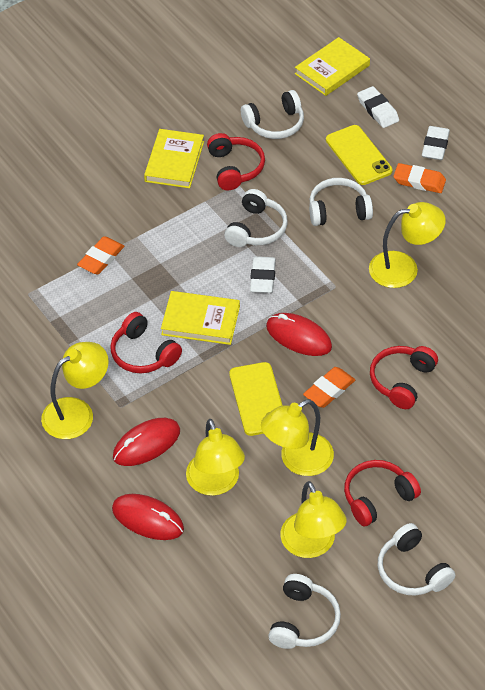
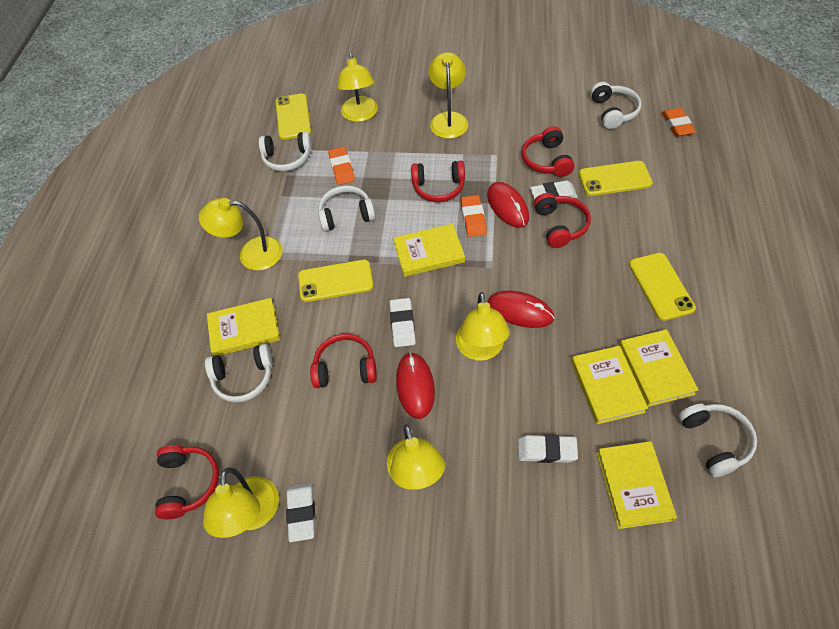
red headphones: [110,312,182,373] [207,133,265,190] [344,460,421,526] [370,346,438,409] = 4 -> [155,445,219,519] [310,334,377,388] [411,161,465,202] [522,126,574,177] [534,193,591,248] = 5
white eraser: [250,256,276,293] [357,86,399,128] [422,126,450,160] = 3 -> [286,483,315,542] [390,298,416,347] [518,435,578,463] [530,180,578,200] = 4
yellow book: [144,129,204,188] [161,291,240,345] [295,37,370,96] = 3 -> [207,298,280,356] [393,224,465,277] [571,346,648,424] [597,441,677,529] [619,329,698,407] = 5
yellow lamp: [41,342,109,439] [186,419,245,496] [261,399,334,476] [280,481,347,558] [369,202,446,288] = 5 -> [199,198,283,271] [203,467,279,538] [337,53,378,122] [387,424,445,490] [428,52,468,139] [456,292,510,361] = 6
yellow phone: [229,362,283,436] [326,125,393,185] = 2 -> [276,93,311,140] [298,260,373,302] [578,161,653,196] [629,253,696,321] = 4

